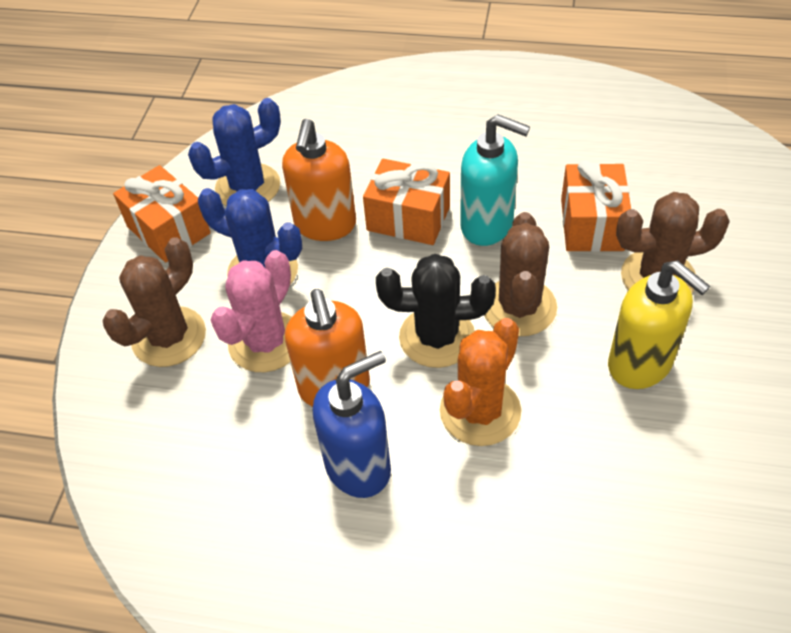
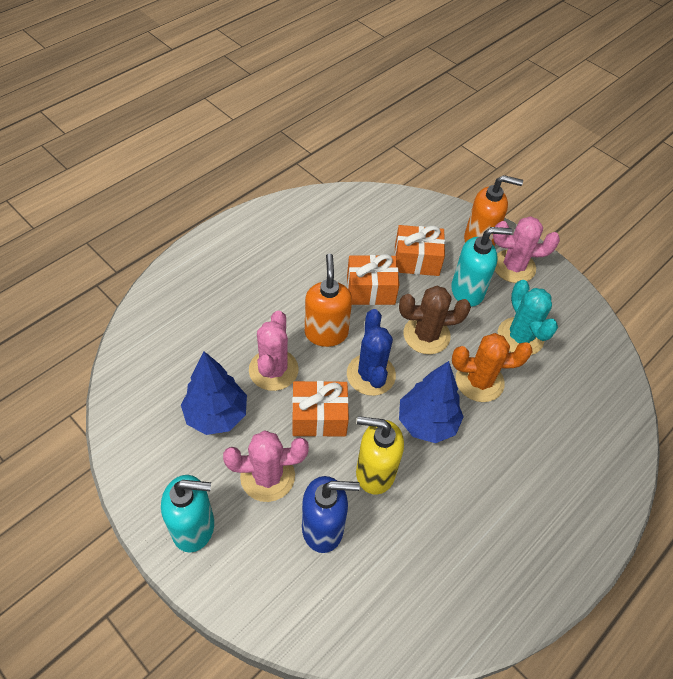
black cactus: [376,254,496,368] = 1 -> none = 0
blue cactus: [188,98,281,206] [198,188,302,285] = 2 -> [347,309,396,396] = 1
blue tree: none = 0 -> [181,351,247,435] [399,361,464,443] = 2
brown cactus: [103,237,206,367] [484,212,557,336] [616,192,730,293] = 3 -> [399,286,471,354] = 1
pink cactus: [211,250,292,372] = 1 -> [223,431,309,502] [249,311,299,391] [493,216,560,283] = 3
turquoise cactus: none = 0 -> [498,280,558,355] = 1
turquoise soap dispenser: [460,115,530,246] = 1 -> [161,475,214,553] [451,227,512,307] = 2

